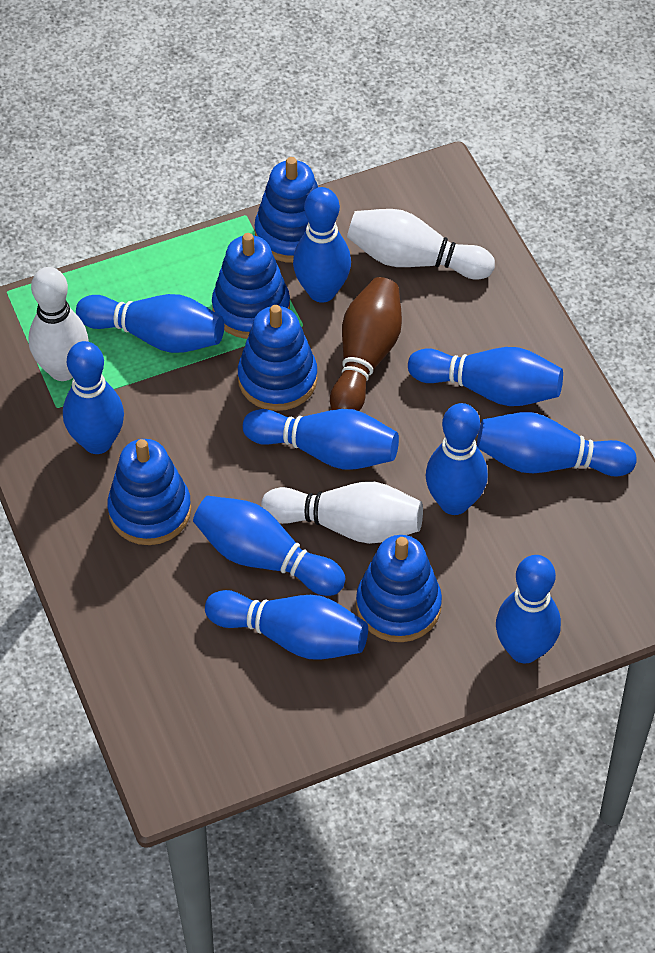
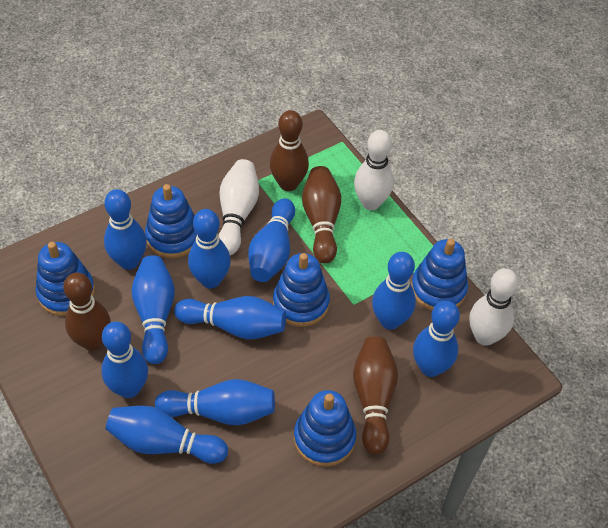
brown bowling pin: [330,277,402,411] = 1 -> [63,272,111,351] [270,110,309,191] [302,166,341,264] [353,336,398,454] = 4

